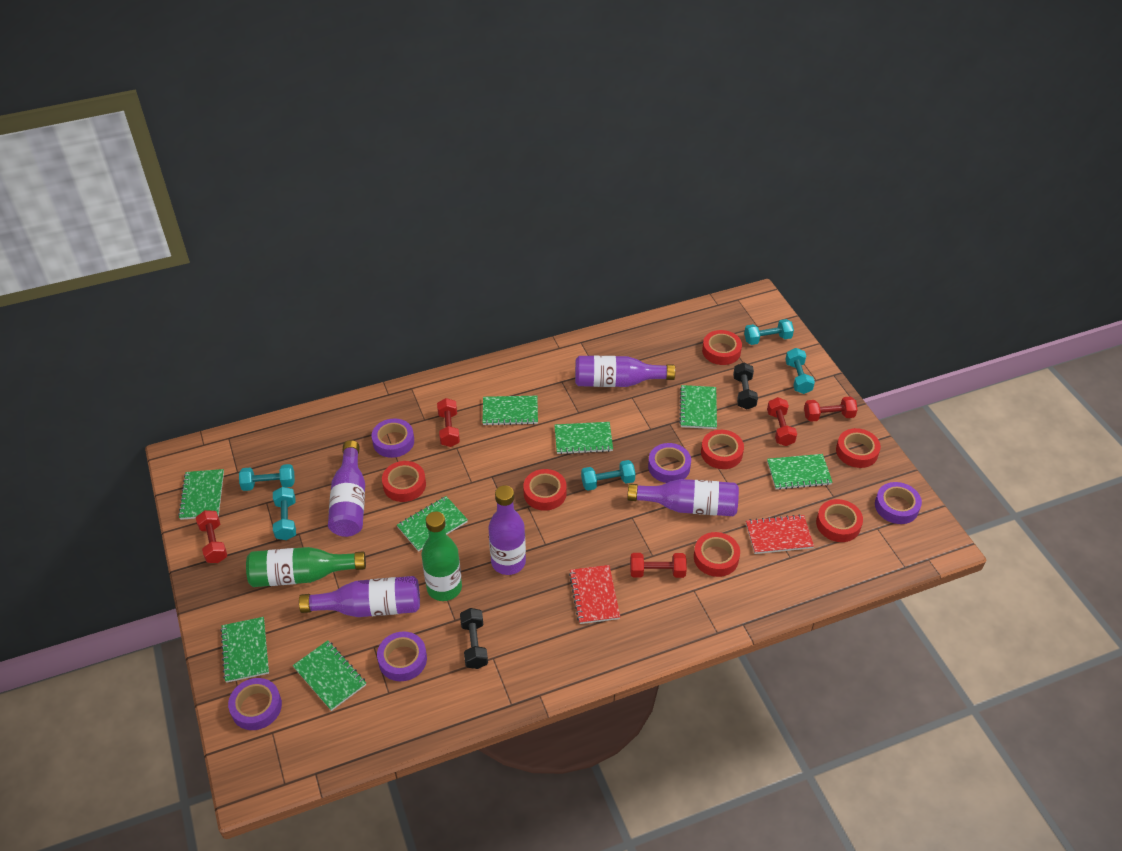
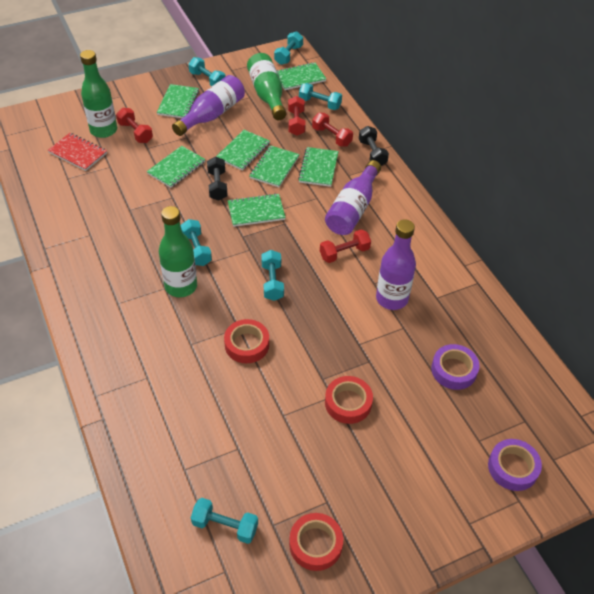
green bottle: [246,547,366,587] [421,512,462,601] = 2 -> [80,50,117,138] [159,206,197,297] [247,53,286,120] = 3
green notebook: [178,469,224,520] [220,617,269,683] [293,640,366,711] [397,496,468,552] [482,396,538,425] [554,422,613,454] [679,385,717,429] [767,454,833,490] = 8 -> [147,146,205,188] [157,84,199,118] [216,130,270,171] [228,193,286,227] [249,145,300,187] [277,62,326,90] [298,147,339,187] = 7
purple bottle: [299,576,420,617] [328,440,365,537] [489,485,526,575] [575,356,675,387] [627,479,739,516] = 5 -> [172,75,245,136] [325,160,381,235] [376,219,416,310] = 3
purple tape: [228,678,282,730] [372,418,414,458] [377,631,427,681] [648,443,691,483] [875,482,922,524] = 5 -> [431,344,480,390] [488,439,542,491] = 2
red dumbbell: [196,510,227,563] [437,398,460,447] [630,553,687,578] [767,397,797,446] [804,396,858,422] = 5 -> [116,108,153,143] [288,96,306,136] [312,113,353,147] [320,229,371,263] = 4
red notebook: [569,565,620,624] [746,514,814,554] = 2 -> [48,133,107,171] = 1
red tape: [382,461,426,502] [523,469,567,511] [694,532,740,577] [701,430,744,469] [702,330,742,365] [816,499,863,542] [836,428,881,468] = 7 -> [224,319,269,363] [289,513,343,571] [325,376,373,424] = 3
turquoise dumbbell: [239,464,295,491] [273,487,296,540] [581,460,635,490] [744,319,794,345] [785,348,815,394] = 5 -> [180,219,212,266] [188,57,226,86] [191,498,258,544] [261,250,284,301] [274,31,303,65] [299,83,342,110] = 6

